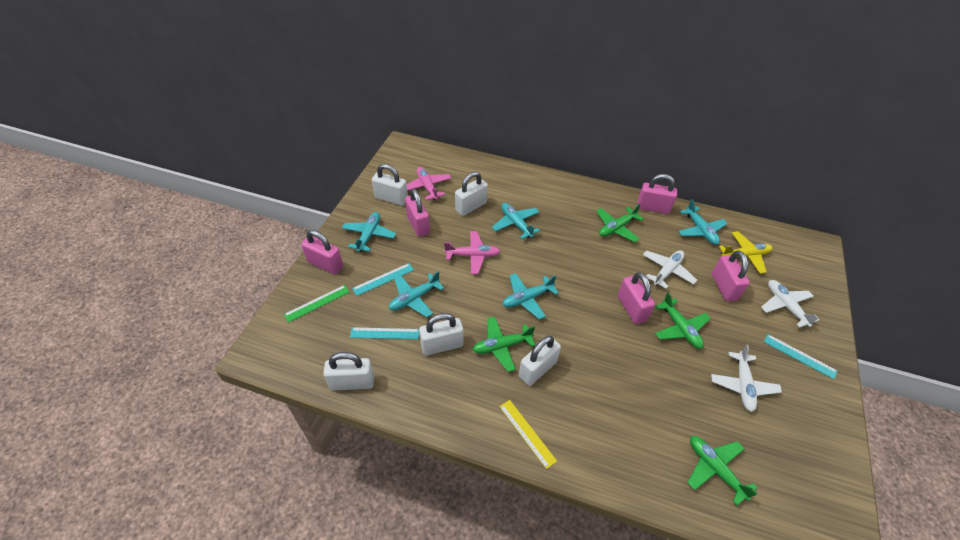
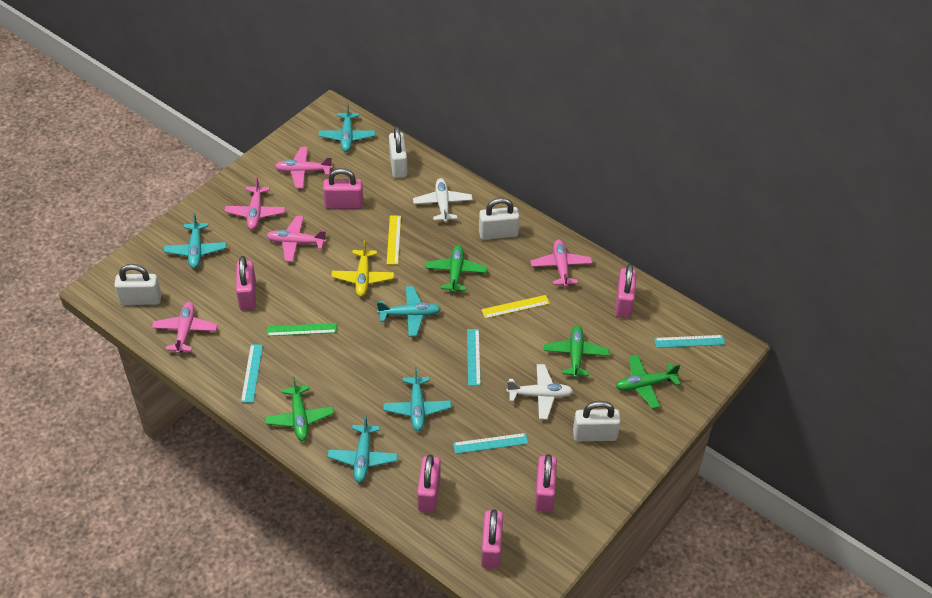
pink padlock: [301,230,343,274] [405,189,430,237] [618,272,655,324] [637,174,677,214] [712,251,750,301] = 5 -> [236,256,256,310] [323,168,363,209] [417,455,441,513] [481,509,503,569] [535,454,557,512] [615,264,637,318] = 6
pink plane: [407,167,451,200] [444,231,500,274] = 2 -> [152,302,218,354] [225,177,285,230] [266,216,327,262] [275,147,333,188] [530,240,592,287] = 5
turquoise ruler: [350,327,419,339] [352,263,414,296] [764,334,837,379] = 3 -> [241,344,263,403] [453,433,528,454] [467,329,481,386] [654,335,725,348] = 4
white padlock: [323,352,374,391] [372,164,408,206] [419,313,463,356] [455,172,488,216] [519,335,561,386] = 5 -> [114,264,161,305] [389,126,408,178] [479,198,520,240] [573,401,621,442] = 4
white plane: [643,250,697,289] [711,344,782,412] [761,280,819,328] = 3 -> [413,178,473,223] [507,364,573,420] = 2
yellow ruler: [499,400,557,469] = 1 -> [387,215,401,265] [481,295,550,318] = 2

